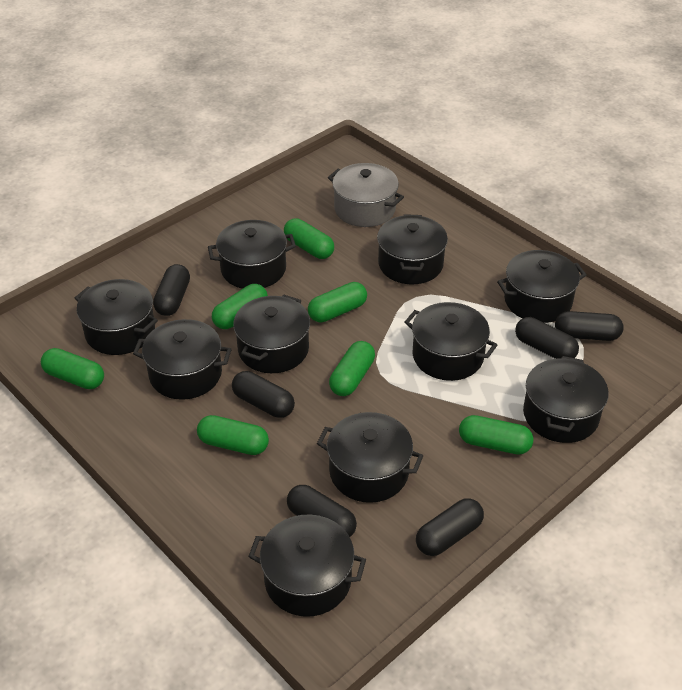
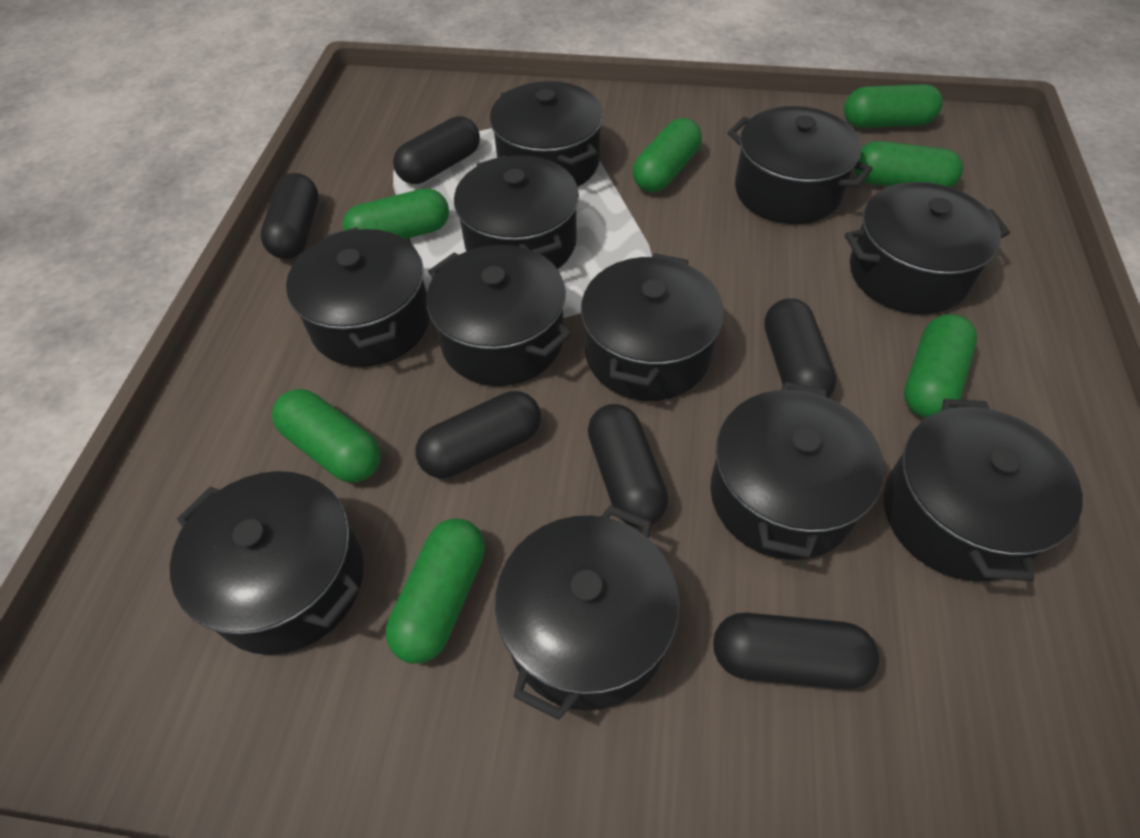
black pot: [75,279,158,355] [133,319,231,400] [208,220,296,289] [233,295,310,373] [248,515,366,617] [317,412,423,503] [377,214,448,284] [405,302,497,381] [497,250,587,323] [523,356,609,443] = 10 -> [170,471,364,655] [286,227,430,367] [426,245,571,386] [454,155,579,269] [490,81,603,187] [495,505,680,720] [581,253,724,401] [710,382,884,560] [728,106,873,224] [845,182,1010,314] [884,399,1083,581] = 11
grey pot: [328,163,404,227] = 1 -> none = 0

